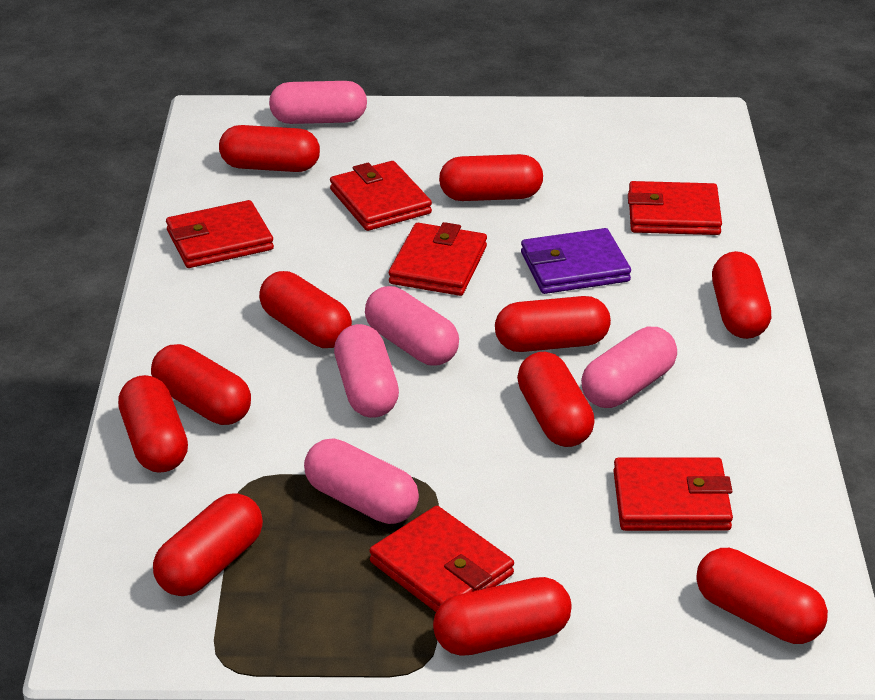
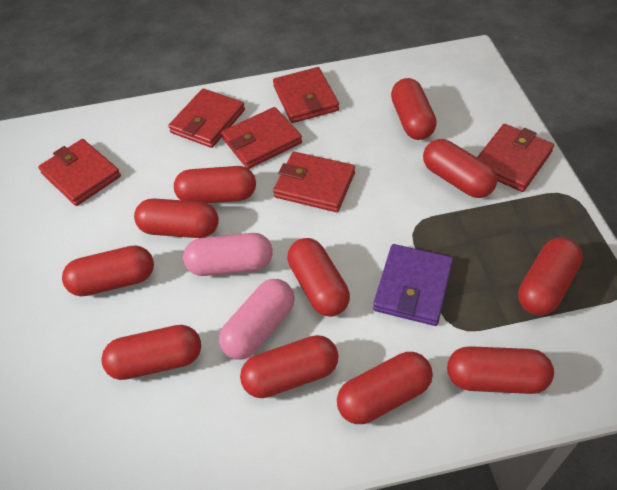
pink capsule: [269,81,367,124] [304,438,419,524] [334,324,399,418] [365,286,459,365] [581,327,677,408] = 5 -> [183,233,273,276] [219,279,295,360] = 2

